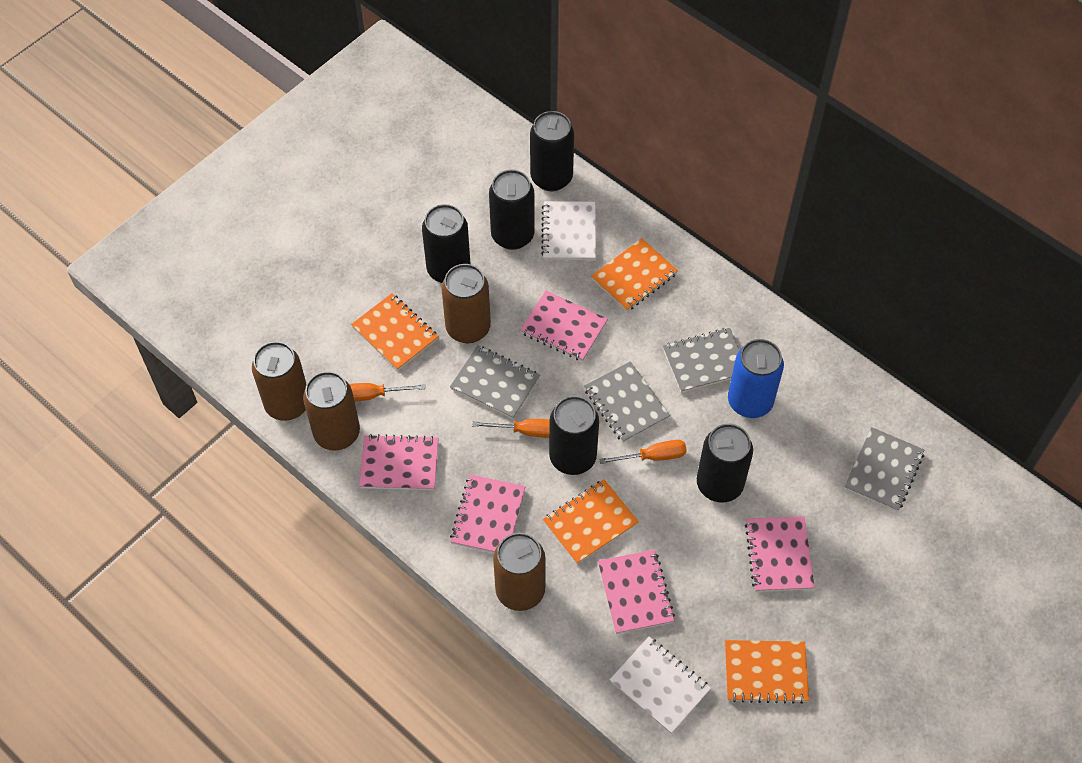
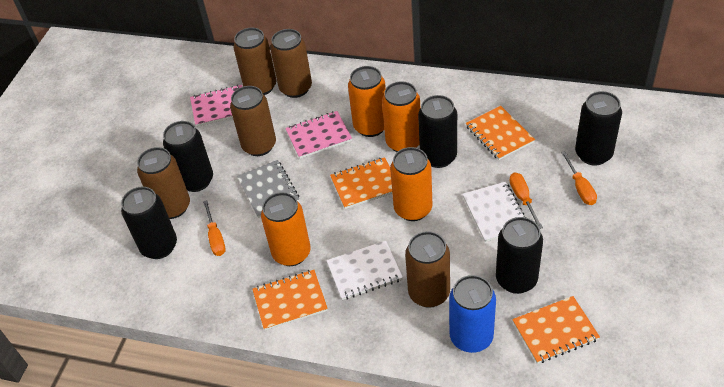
brown can: [252,341,307,421] [303,371,360,450] [441,264,491,343] [493,533,546,611] = 4 -> [137,147,190,219] [230,86,276,156] [233,28,276,95] [270,29,312,98] [405,231,450,308] = 5
grey notebook: [450,345,540,419] [584,361,670,443] [663,328,739,393] [844,427,924,512] = 4 -> [237,160,299,218] = 1
orange can: none = 0 -> [261,192,311,266] [348,66,386,137] [382,81,420,152] [390,147,432,221] = 4
pink notebook: [359,434,439,490] [450,474,525,553] [520,291,608,361] [598,549,675,634] [745,516,815,592] = 5 -> [190,85,242,127] [285,111,352,159] = 2

